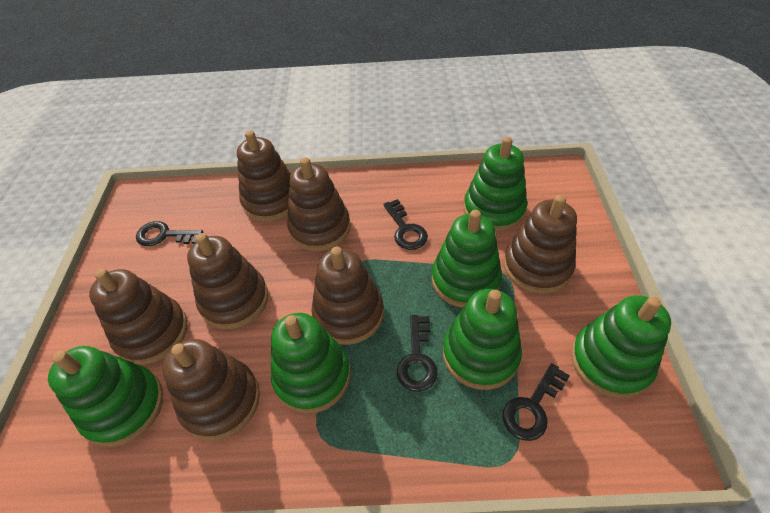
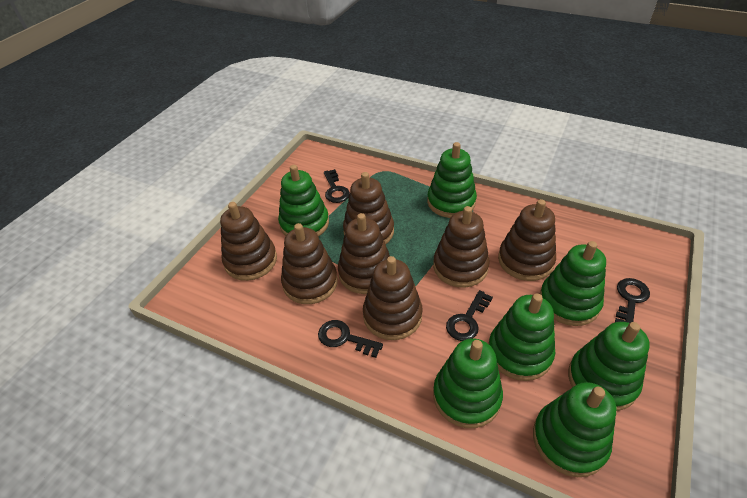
green stacking toy: [48,346,163,447] [271,313,350,414] [432,210,502,308] [443,289,522,390] [463,137,527,232] [571,295,671,398] = 6 -> [278,165,329,236] [427,142,477,218] [433,338,503,428] [488,294,555,381] [533,382,617,477] [540,241,606,326] [568,322,650,411] = 7

